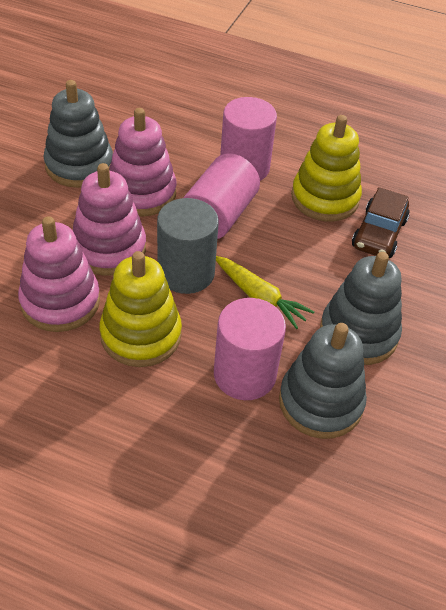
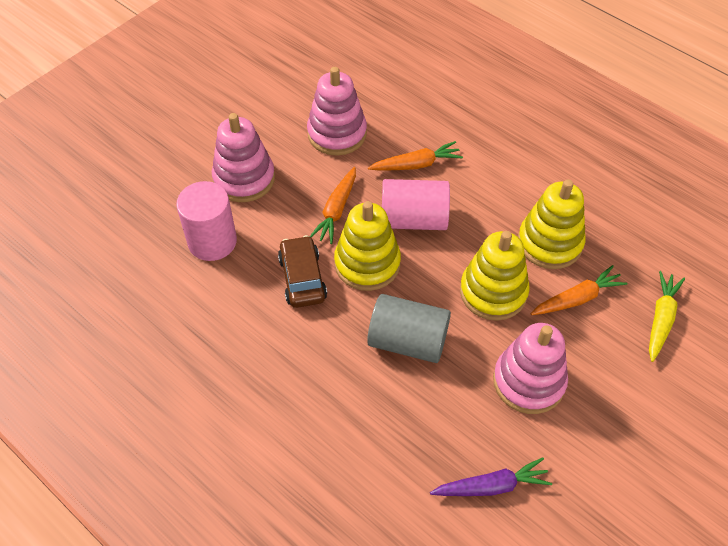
grey stacking toy: [44,80,113,188] [279,323,367,439] [320,252,402,365] = 3 -> none = 0
orange carrot: none = 0 -> [309,167,356,244] [368,141,463,170] [530,265,628,315] = 3
pink cylinder: [183,153,260,239] [214,298,286,400] [220,97,277,181] = 3 -> [176,181,237,261] [382,179,450,230] = 2
purple carrot: none = 0 -> [430,457,552,496] = 1
yellow stacking toy: [99,251,182,367] [291,115,362,222] = 2 -> [334,201,401,291] [460,231,530,321] [518,179,586,269] = 3

